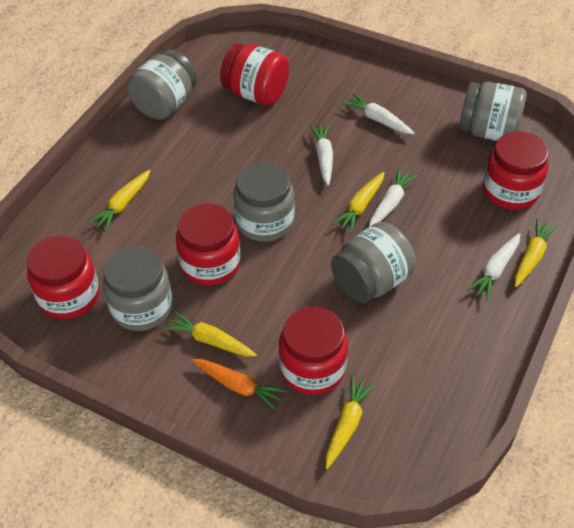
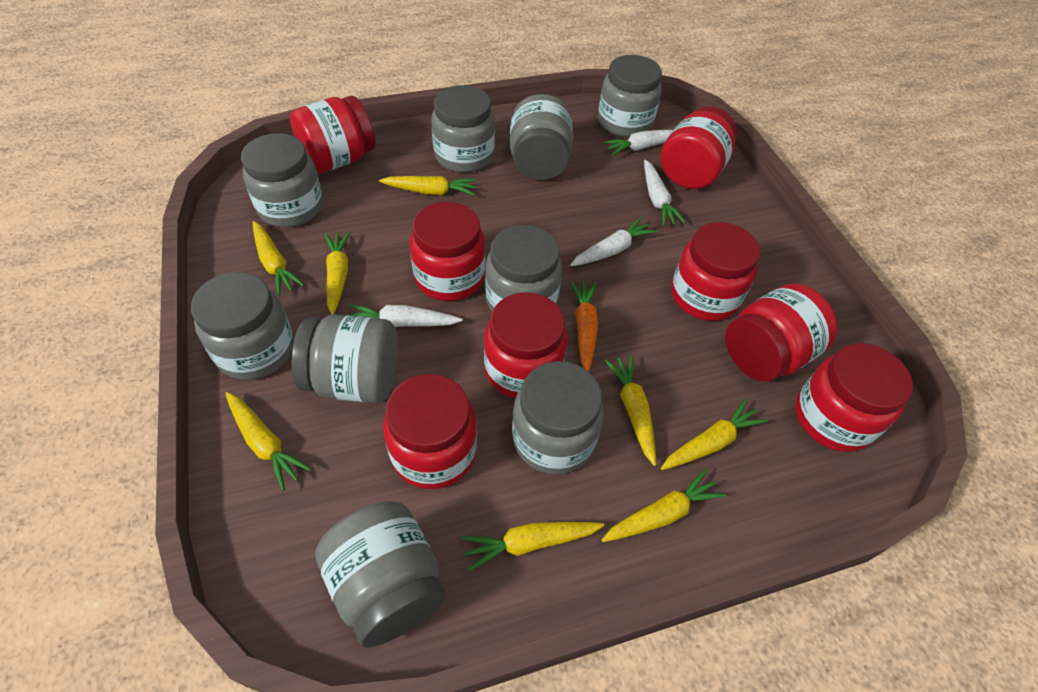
grey jar: [103,246,173,331] [127,49,197,120] [233,162,295,242] [331,222,416,303] [459,82,527,141] = 5 -> [191,272,294,380] [241,133,323,227] [291,315,398,403] [315,501,446,648] [431,85,495,173] [485,225,562,312] [510,94,573,180] [512,361,604,474] [598,55,662,137] = 9
red jar: [27,235,99,319] [176,203,241,286] [220,43,289,106] [279,306,348,395] [483,131,548,210] = 5 -> [290,96,375,174] [383,374,477,489] [410,202,485,301] [484,292,568,399] [660,106,737,189] [671,222,760,321] [725,283,838,382] [795,343,913,452] = 8
yellow carrot: [89,170,151,231] [163,311,257,356] [326,375,376,469] [332,172,385,233] [515,218,558,287] = 5 -> [225,392,311,491] [253,221,304,296] [324,231,351,315] [379,176,477,196] [462,522,604,572] [602,468,726,542] [604,355,656,466] [661,398,768,470] = 8

